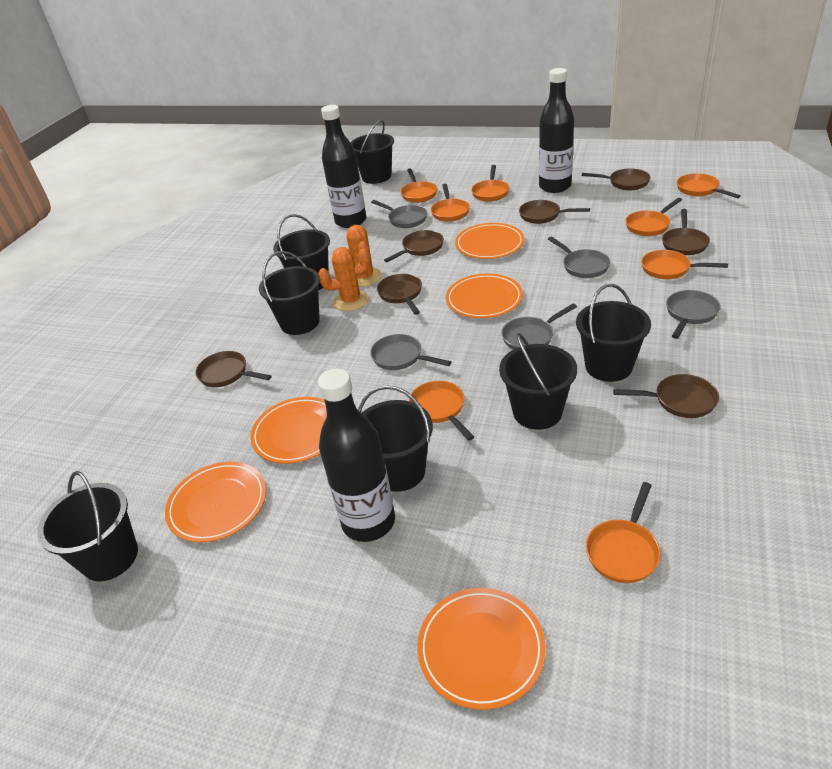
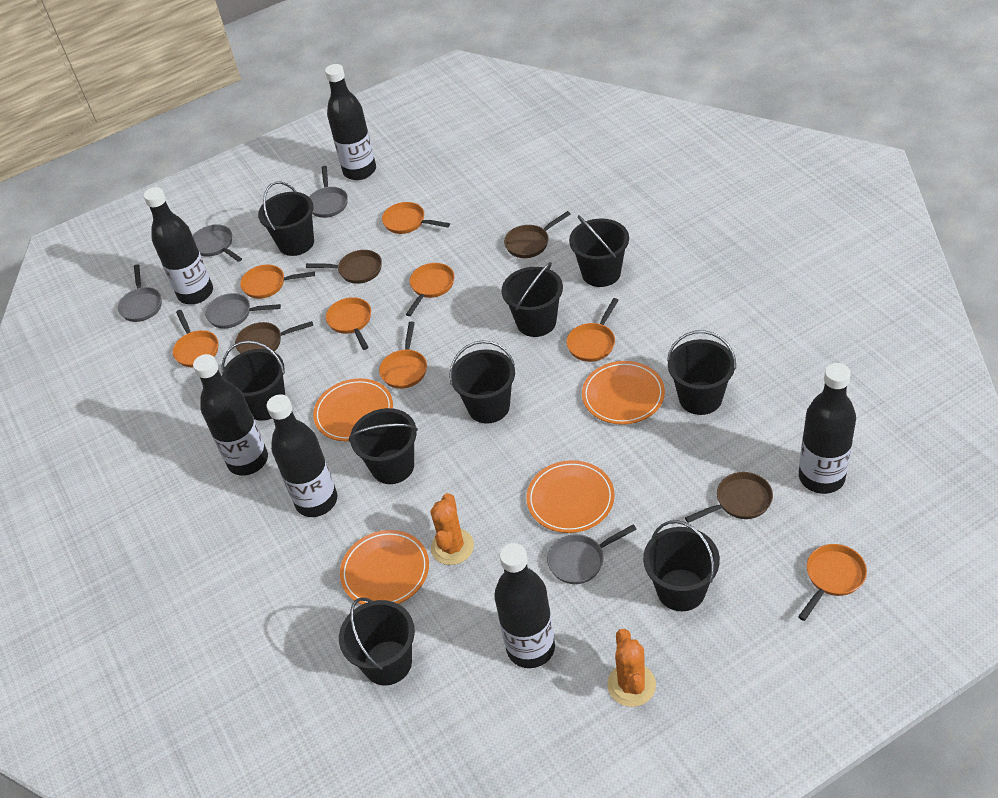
black bottle: [318,369,395,542] [321,105,366,228] [539,68,574,193] = 3 -> [144,187,213,304] [193,354,268,476] [267,394,337,517] [325,64,376,180] [494,543,555,668] [799,363,856,494] = 6
black bucket: [37,471,138,581] [259,251,320,335] [273,214,330,290] [350,120,394,184] [358,385,433,492] [499,333,577,430] [576,284,651,382] = 7 -> [222,340,286,421] [258,181,314,256] [339,597,415,686] [349,408,418,484] [449,340,515,424] [502,262,563,337] [569,215,629,287] [643,520,720,611] [667,330,736,415] = 9
brown pan: [195,351,272,387] [377,274,422,315] [384,230,444,262] [519,200,590,224] [582,168,650,190] [613,374,719,418] [662,209,710,255] = 7 -> [235,321,313,354] [306,250,382,284] [504,211,571,258] [685,472,773,523] = 4
orange plate: [165,462,266,542] [250,397,327,464] [417,588,546,710] [446,273,523,318] [455,223,525,259] = 5 -> [313,378,393,441] [340,530,429,605] [526,460,615,533] [582,361,665,425] = 4

